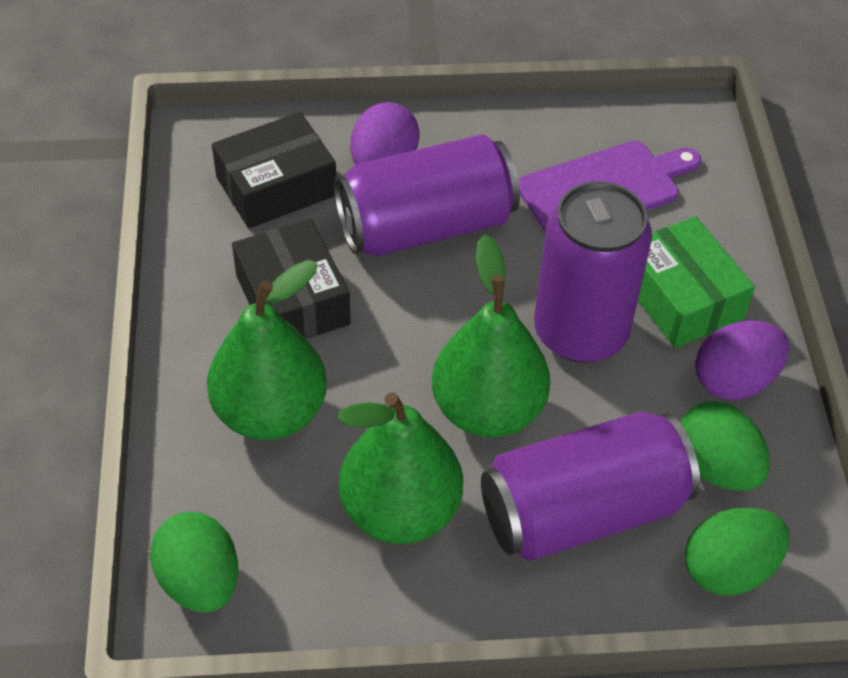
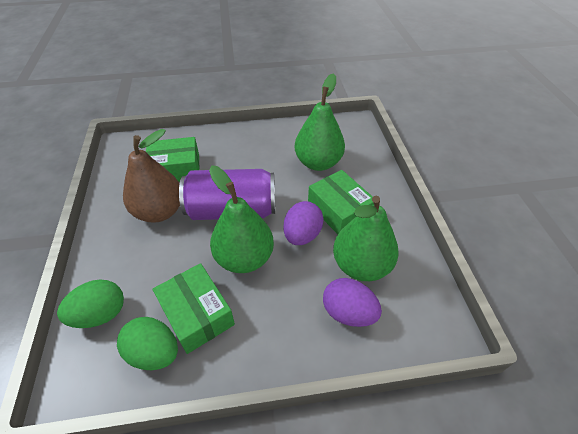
black box: [212,112,336,229] [232,219,351,339] = 2 -> none = 0
brown pear: none = 0 -> [123,129,180,222] = 1
green box: [638,216,755,348] = 1 -> [146,137,200,182] [153,263,235,354] [308,170,374,234] = 3
green egg: [150,512,238,613] [680,401,770,491] [685,508,790,596] = 3 -> [57,279,124,328] [117,317,178,370] = 2
purple can: [334,134,520,256] [481,412,700,561] [534,181,652,363] = 3 -> [179,169,275,220] = 1
purple cutting board: [518,141,701,233] = 1 -> none = 0

